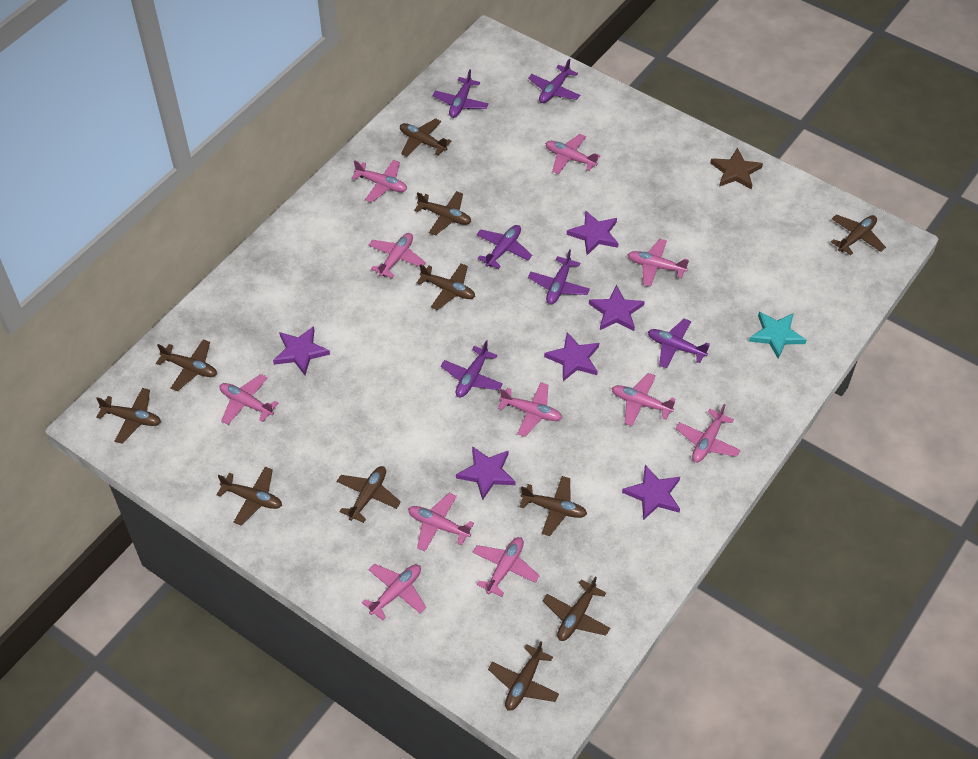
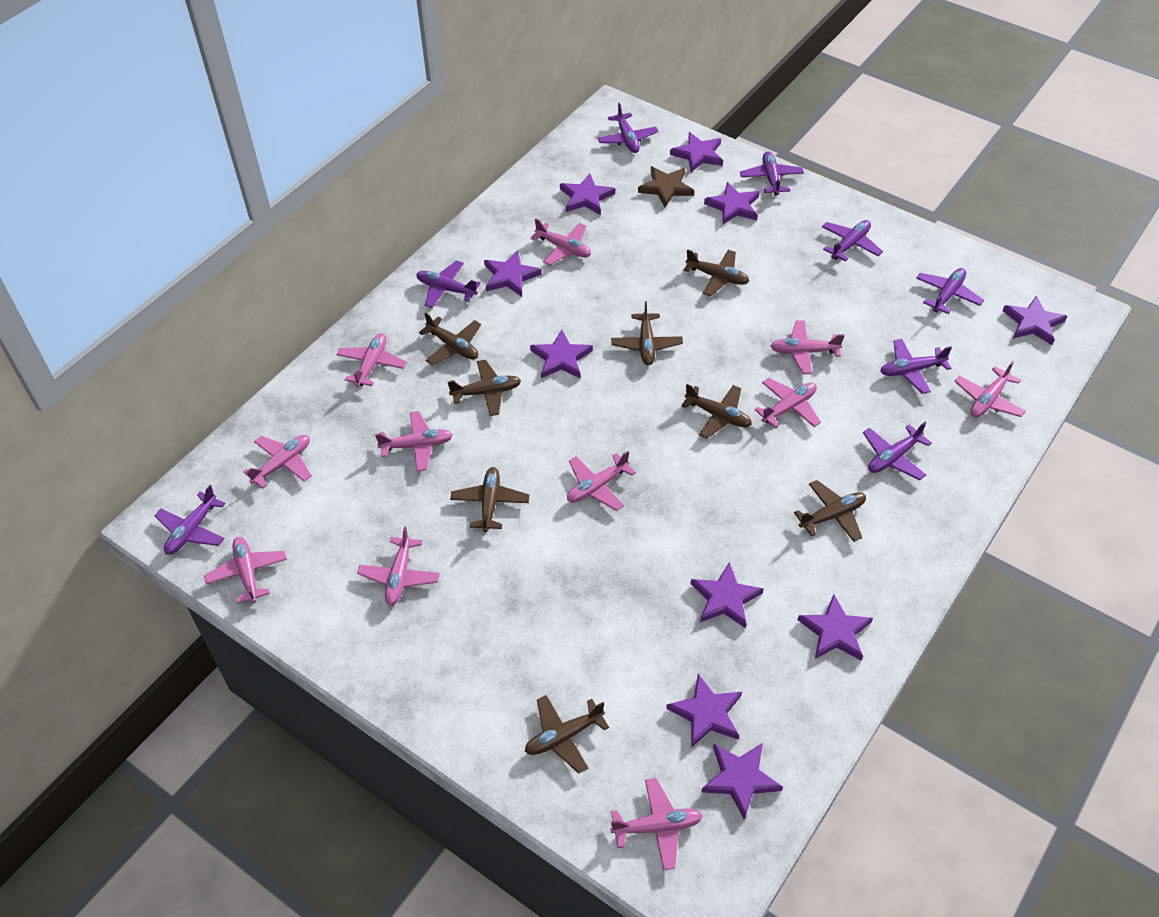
brown plane: [96,388,161,444] [156,339,217,391] [216,467,282,525] [336,466,401,523] [400,118,452,157] [414,191,471,235] [417,263,475,310] [488,641,559,711] [520,476,587,536] [543,576,610,641] [831,214,886,255] = 11 -> [419,312,481,365] [448,360,521,416] [450,467,529,532] [525,695,609,774] [611,301,683,365] [681,384,752,439] [684,249,749,296] [794,480,866,542] = 8
purple plane: [433,69,489,118] [441,340,503,397] [476,225,532,269] [528,59,580,103] [528,249,590,305] [648,319,710,368] = 6 -> [154,485,226,555] [416,260,481,308] [598,103,659,153] [740,151,804,196] [822,220,883,262] [863,422,932,480] [880,339,952,394] [916,268,984,314] = 8
purple star: [273,326,330,375] [456,446,516,500] [544,332,599,381] [567,210,619,255] [589,285,645,331] [622,465,680,520] = 6 -> [484,250,542,297] [530,329,593,378] [560,174,615,215] [666,674,742,748] [670,132,723,172] [691,562,764,629] [701,743,783,820] [704,182,759,224] [798,594,873,661] [1002,295,1067,345] = 10
turquoise star: [749,312,806,359] = 1 -> none = 0

